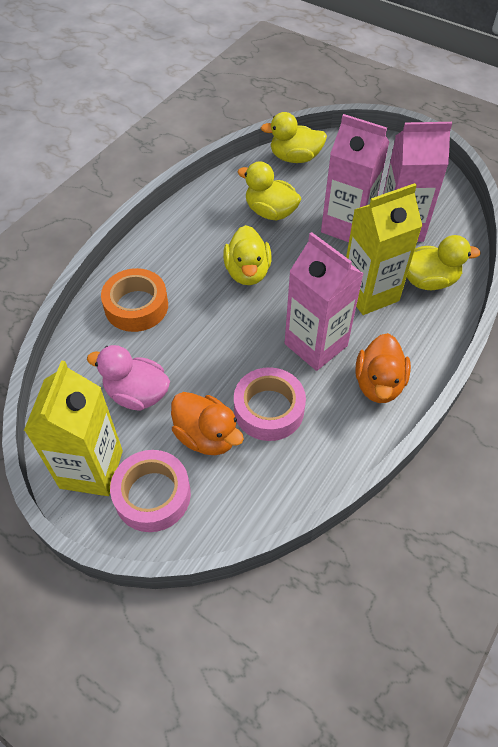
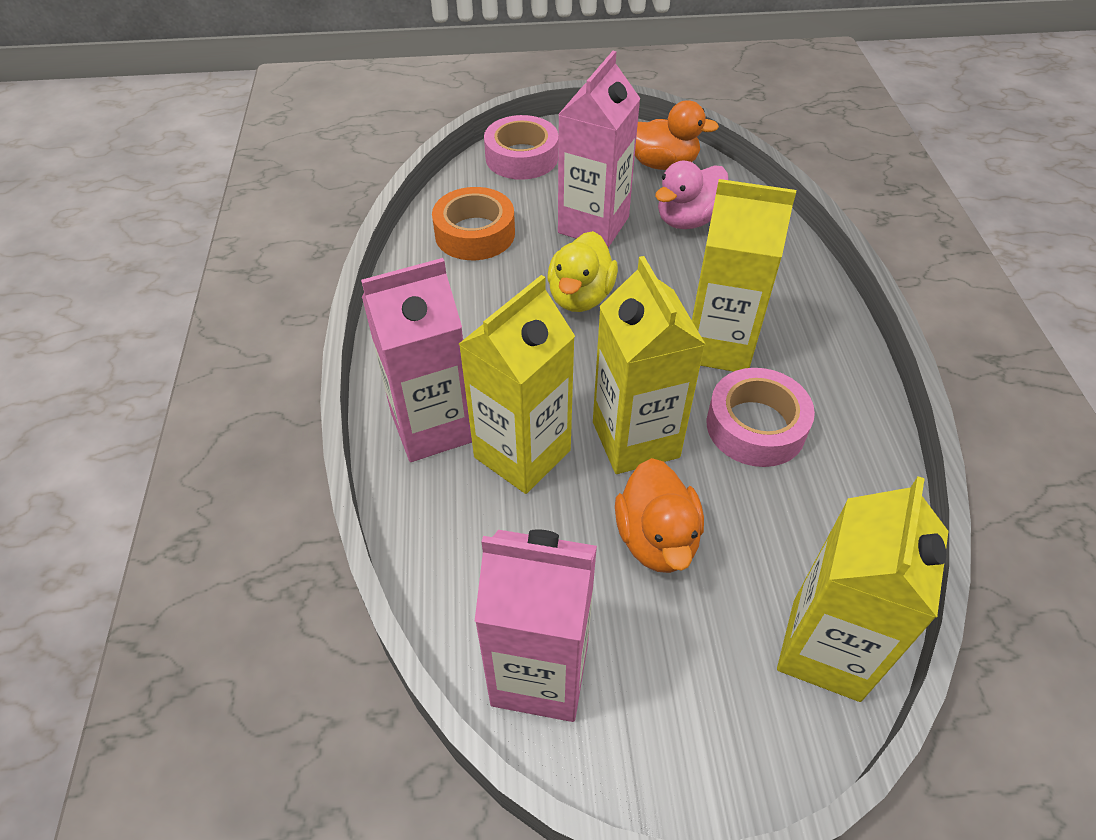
yellow carton: [24,361,123,496] [346,183,422,315] = 2 -> [459,275,575,494] [593,256,706,474] [692,179,796,372] [777,476,948,702] = 4
yellow duck: [223,225,272,285] [237,161,301,220] [261,112,327,163] [407,235,481,290] = 4 -> [547,231,618,312] = 1

